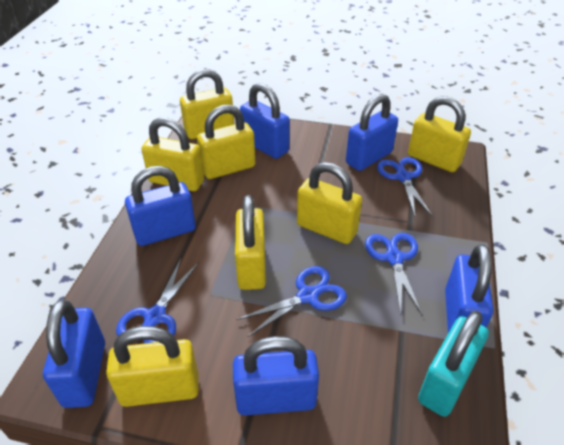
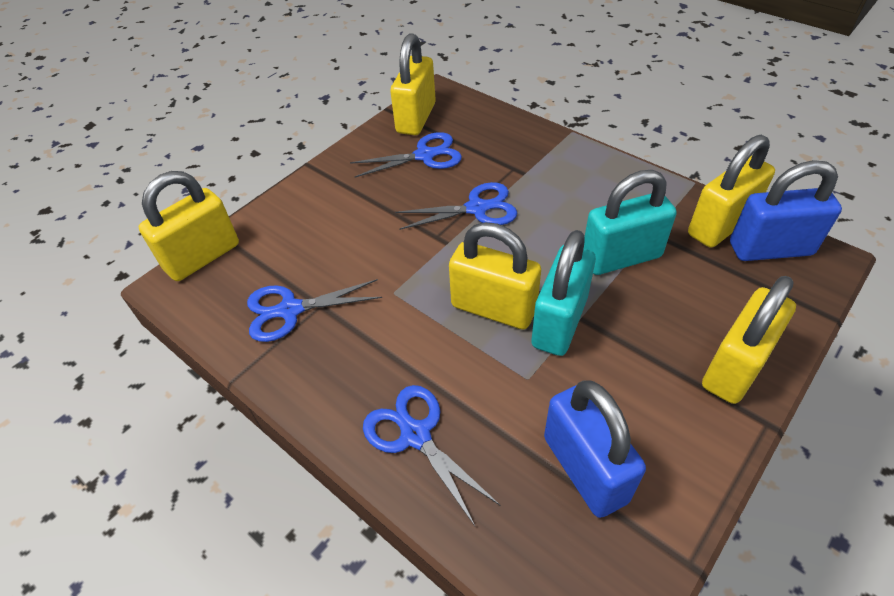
blue padlock: [43,300,105,408] [125,166,196,246] [233,336,319,416] [240,83,290,159] [346,94,398,171] [445,244,493,333] = 6 -> [544,380,646,518] [730,160,842,261] = 2
turquoise padlock: [418,311,489,417] = 1 -> [531,230,596,356] [584,170,677,275] = 2
yellow padlock: [106,326,199,407] [141,118,204,191] [180,69,234,139] [197,105,255,179] [235,195,266,290] [297,162,362,244] [408,96,471,172] = 7 -> [139,171,239,281] [390,33,436,135] [449,222,541,330] [688,135,775,248] [702,276,796,404] = 5

